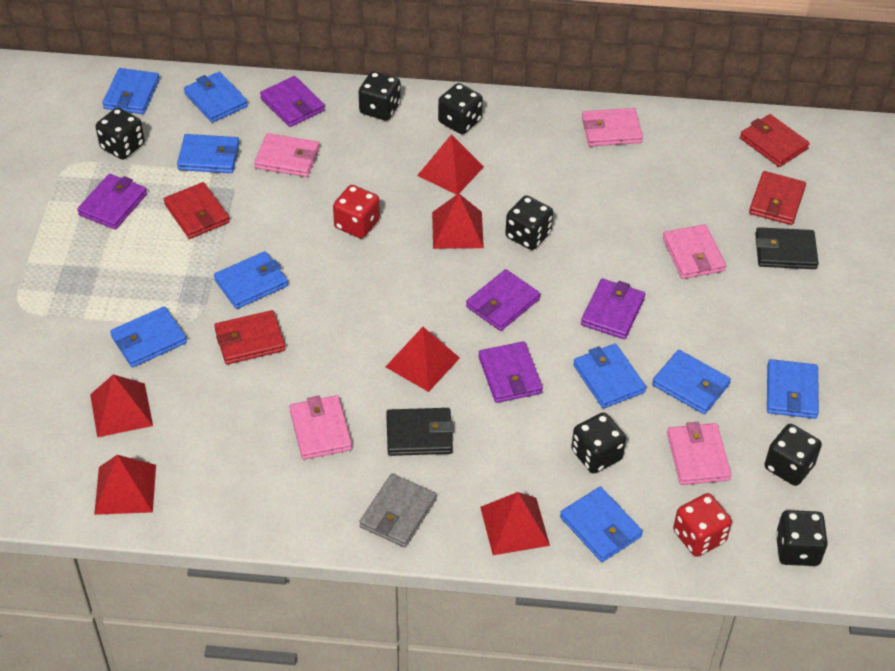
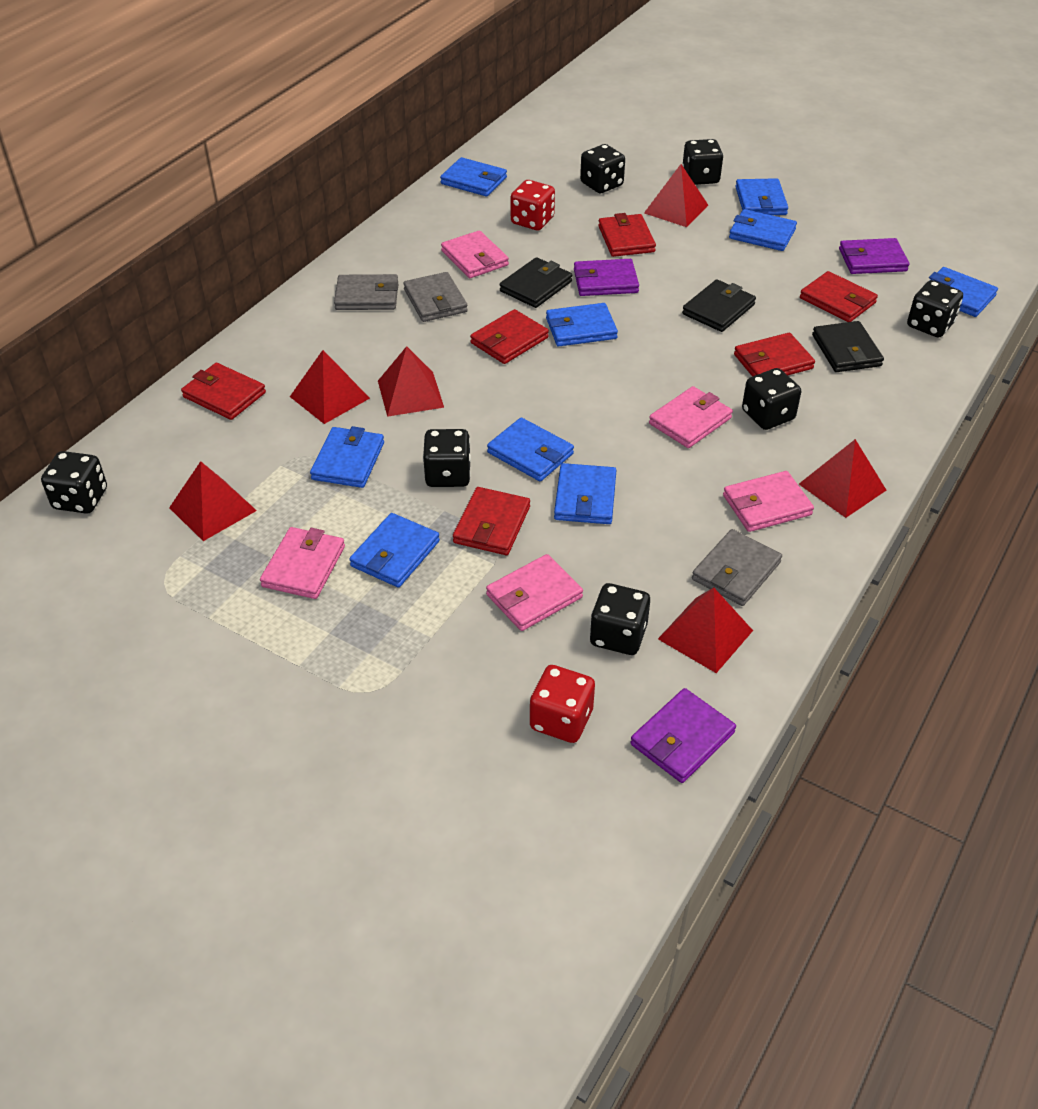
black wallet: [386,408,454,456] [755,227,818,269] = 2 -> [500,257,572,308] [682,279,756,332] [812,321,884,372] = 3
grey wallet: [359,474,437,547] = 1 -> [334,274,398,310] [403,272,468,322] [692,529,782,606] = 3
purple wallet: [77,174,147,230] [260,76,325,127] [466,269,540,331] [478,341,543,403] [581,279,645,339] = 5 -> [574,259,639,296] [631,688,736,783] [839,238,909,274] = 3
red wallet: [164,182,230,239] [214,310,286,365] [740,114,810,167] [749,171,806,225] = 4 -> [181,363,266,420] [453,487,530,555] [470,309,549,364] [598,213,656,257] [734,333,815,377] [800,271,878,322] = 6

